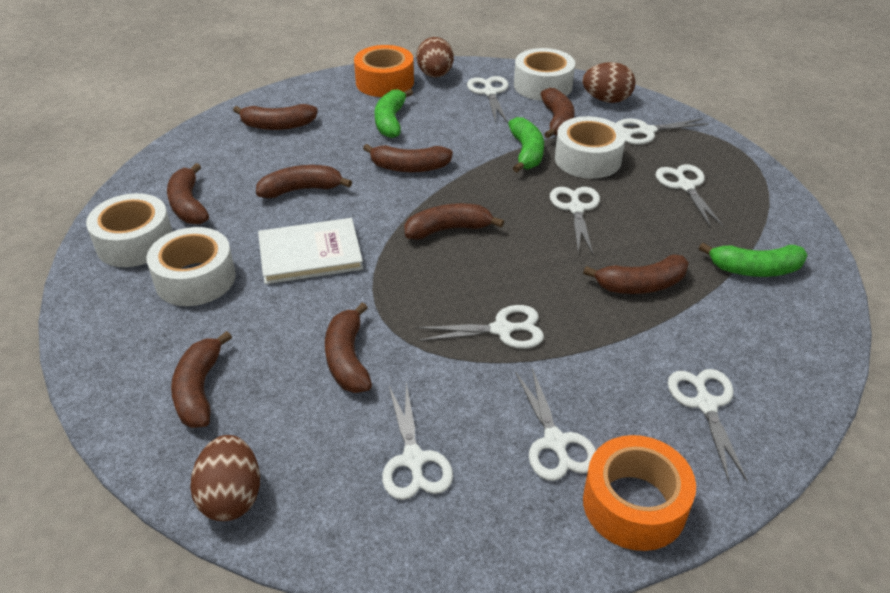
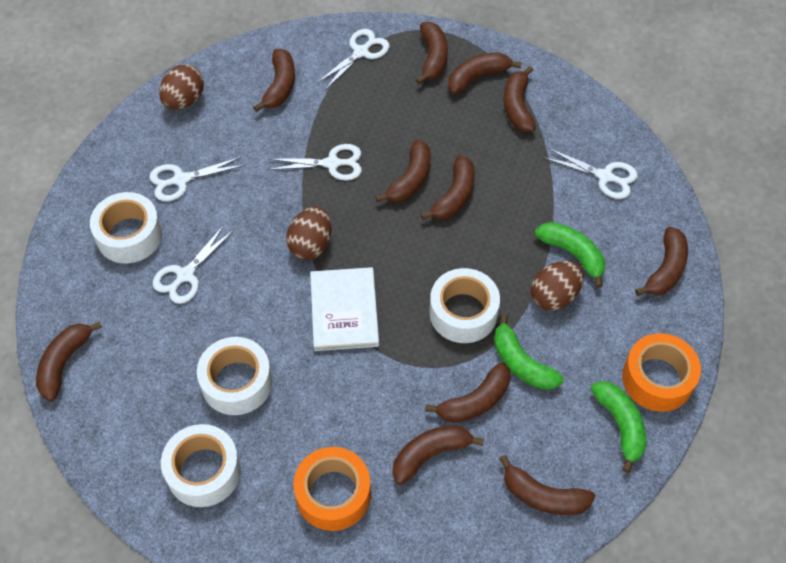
brown banana: [167,163,209,224] [171,331,232,428] [233,104,318,130] [256,165,352,198] [325,303,372,393] [363,144,453,172] [404,203,504,240] [540,88,575,138] [583,254,689,294] = 9 -> [36,322,102,401] [253,49,295,112] [375,140,431,202] [392,425,484,485] [416,22,448,85] [421,155,475,220] [425,362,510,423] [448,52,522,94] [499,455,595,515] [504,66,536,132] [635,226,688,296] = 11
white scissors: [382,383,453,500] [416,305,544,349] [467,76,509,123] [515,368,596,481] [550,187,600,255] [616,118,709,145] [656,164,724,228] [668,369,748,482] = 8 -> [149,157,245,201] [153,225,234,304] [268,144,362,181] [317,29,390,90] [543,148,638,199] = 5

